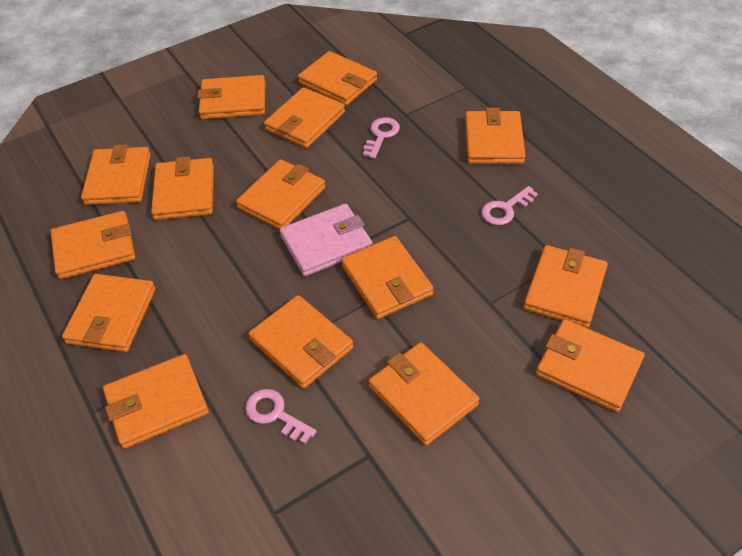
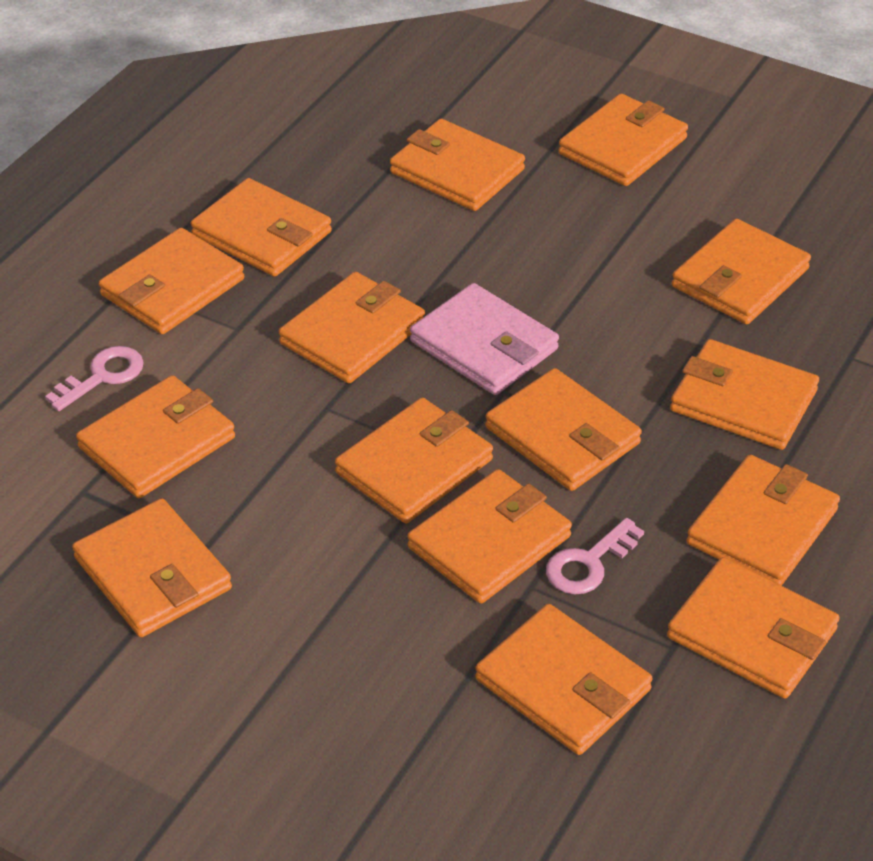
pink key: [245,389,317,444] [363,117,400,159] [481,186,538,225] = 3 -> [45,346,144,411] [546,518,644,594] = 2

